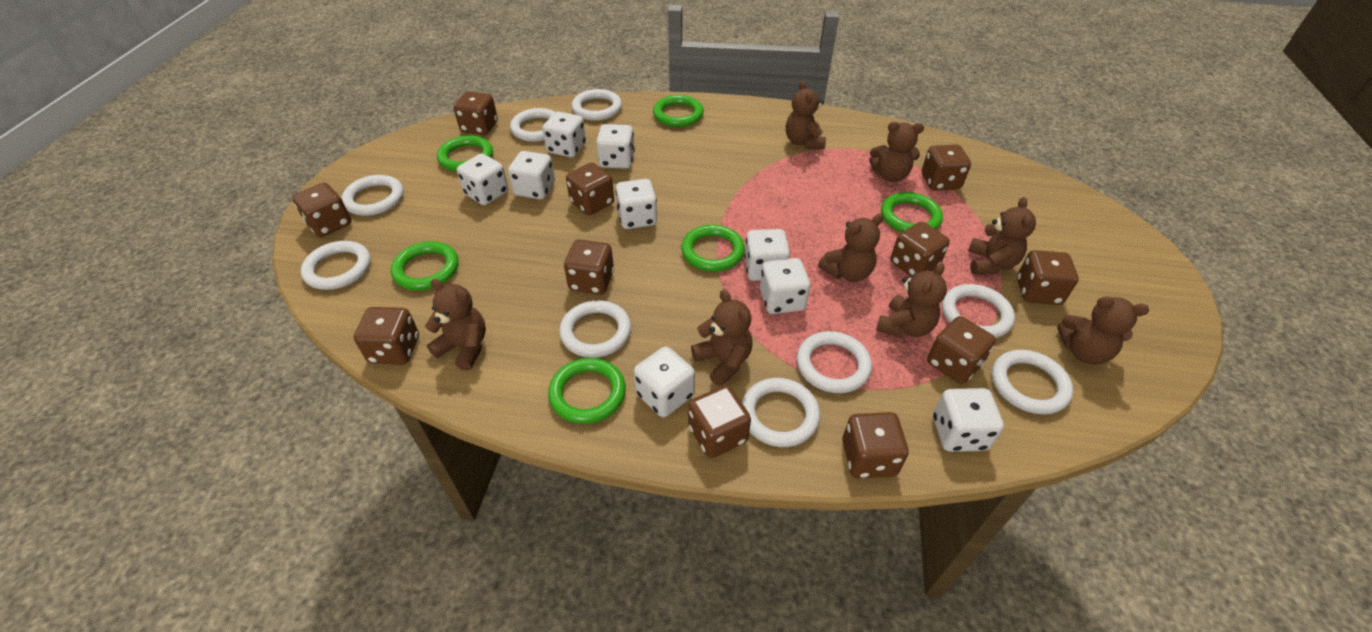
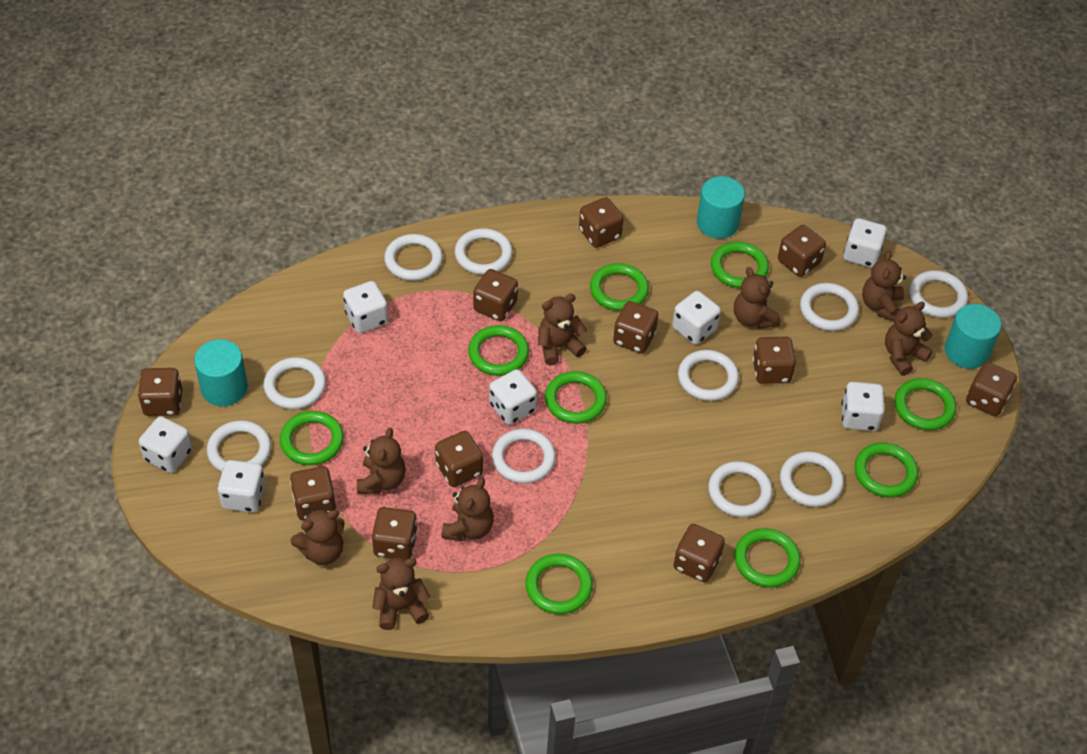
green ring: [391,241,458,290] [437,135,493,172] [548,358,626,424] [653,95,704,127] [681,225,745,272] [881,192,943,232] = 6 -> [280,411,344,465] [468,325,529,376] [525,554,593,614] [545,371,607,424] [590,263,649,311] [711,242,769,288] [734,528,801,588] [854,442,918,498] [894,378,956,431] = 9
turquoise cylinder: none = 0 -> [194,339,248,406] [697,176,745,239] [945,304,1002,369] = 3
white dice: [457,154,508,205] [508,151,555,199] [542,111,586,157] [596,124,635,169] [615,179,657,229] [634,346,695,417] [744,229,790,281] [760,258,810,314] [933,388,1004,452] = 9 -> [139,416,192,473] [218,460,265,513] [343,281,388,333] [489,369,537,425] [672,291,721,345] [842,382,884,431] [843,218,887,268] = 7
white ring: [301,241,371,290] [341,175,404,216] [510,108,555,142] [559,300,631,358] [571,89,622,121] [742,378,820,447] [797,331,872,393] [942,284,1015,338] [992,350,1073,415] = 9 -> [207,420,271,472] [264,357,326,409] [384,234,443,281] [455,228,513,275] [492,429,556,484] [678,350,739,401] [708,461,773,517] [780,451,844,507] [800,283,859,331] [909,270,968,318] = 10

